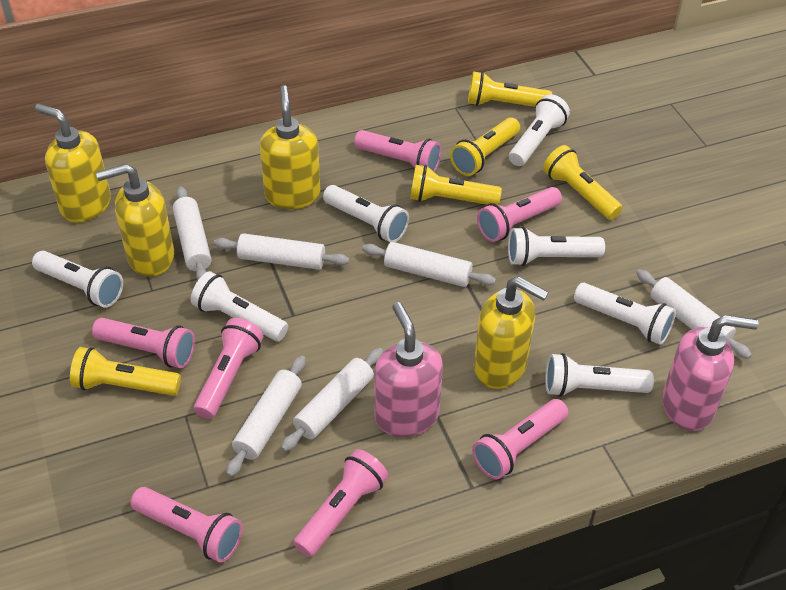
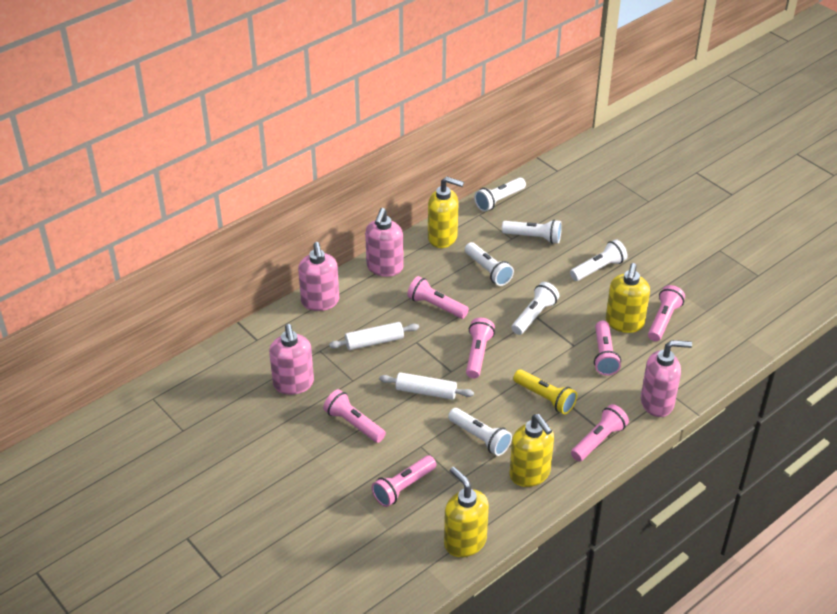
pink soap dispenser: [374,302,443,437] [662,315,759,431] = 2 -> [269,324,314,395] [298,242,339,311] [365,208,404,277] [641,340,692,417] = 4
white flashlight: [32,251,123,308] [191,271,288,341] [323,185,409,242] [508,227,605,266] [509,94,570,166] [545,353,654,397] [574,283,676,345] = 7 -> [448,408,512,456] [465,242,514,286] [474,177,526,212] [502,219,562,244] [511,282,559,335] [570,239,628,281] = 6
white rolling pin: [173,187,212,280] [214,233,349,270] [226,356,306,477] [281,348,383,452] [362,242,496,287] [637,269,752,359] = 6 -> [329,322,419,350] [379,372,474,400] = 2
yellow flashlight: [70,347,181,396] [410,165,502,205] [450,117,520,176] [468,71,552,107] [543,145,623,220] = 5 -> [513,369,577,414] = 1

